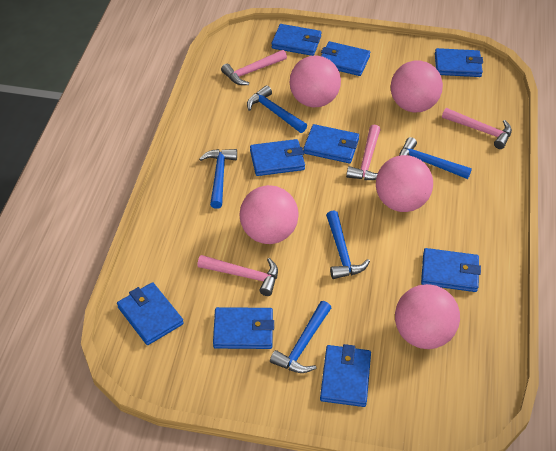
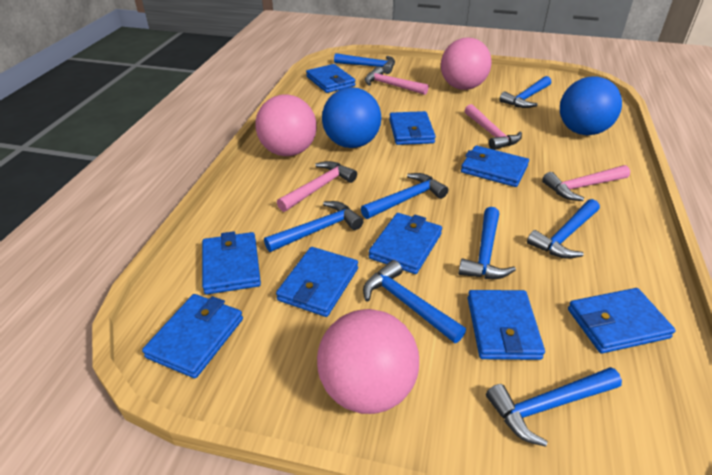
blue ball: none = 0 -> [322,87,381,148] [560,76,622,135] = 2
blue hammer: [199,149,237,209] [247,85,307,133] [270,301,331,373] [326,211,370,279] [399,137,472,179] = 5 -> [264,201,363,252] [334,53,395,74] [361,173,448,219] [363,260,466,343] [458,207,516,279] [486,367,622,447] [499,76,551,108] [527,199,600,259] = 8
pink ball: [240,185,298,244] [290,55,341,108] [376,155,433,212] [391,60,443,112] [395,284,460,349] = 5 -> [255,94,317,156] [317,309,419,414] [441,38,492,90] = 3

